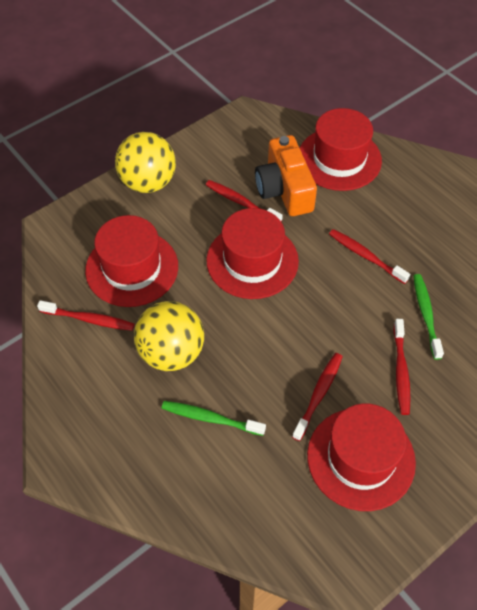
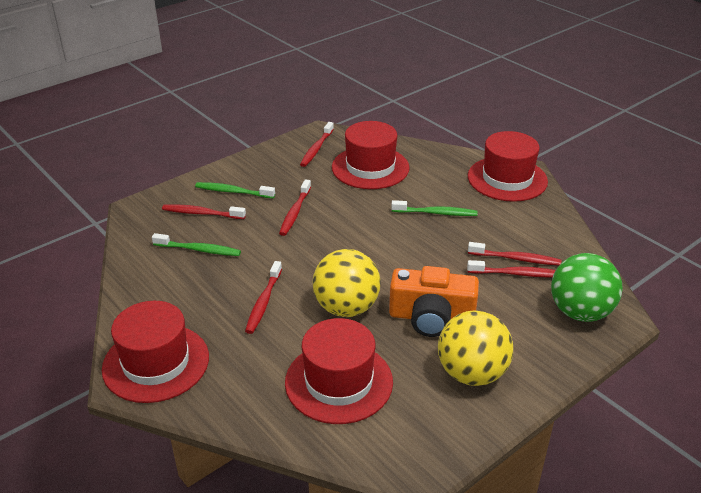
green ball: none = 0 -> [551,253,623,322] = 1
green toothbrush: [162,401,266,436] [413,274,444,360] = 2 -> [152,233,241,256] [195,182,275,198] [391,200,478,216] = 3
red toothbrush: [37,300,135,331] [206,180,283,222] [292,353,343,441] [329,229,410,284] [394,319,410,415] = 5 -> [162,204,246,219] [245,261,282,334] [279,179,311,236] [300,122,334,167] [467,260,556,278] [468,242,561,265] = 6

